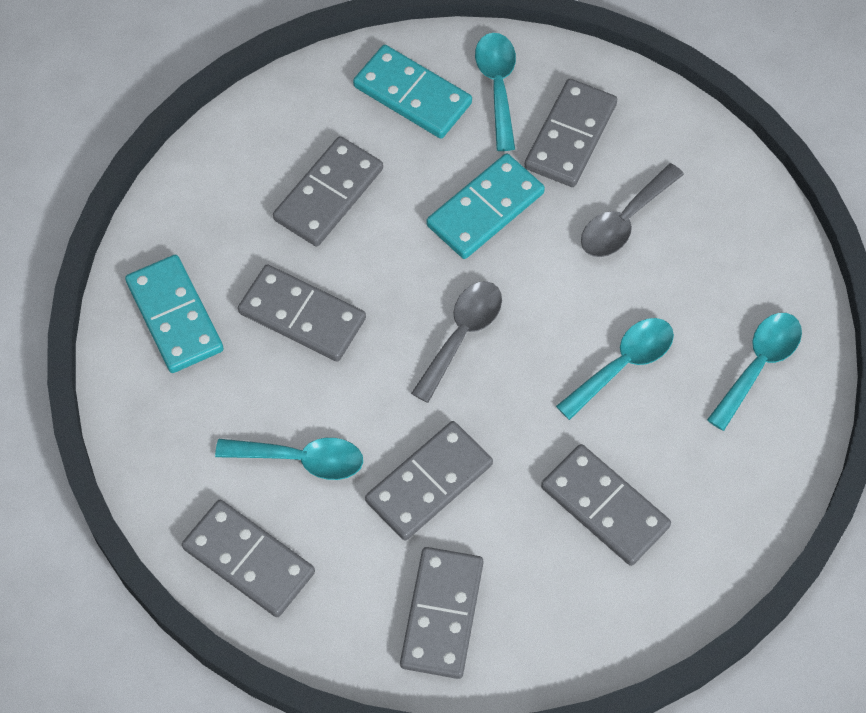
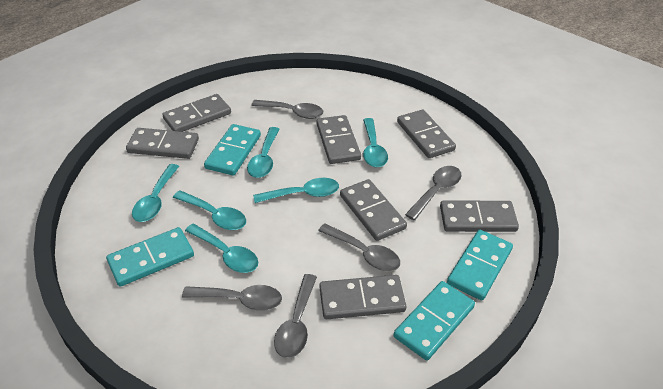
grey spoon: [411,281,502,403] [581,163,684,257] = 2 -> [182,285,282,311] [251,100,323,119] [274,274,317,358] [318,224,400,271] [405,166,462,220] = 5
turquoise domino: [125,255,223,373] [353,45,472,138] [427,154,545,259] = 3 -> [106,227,194,287] [204,124,261,176] [394,281,475,361] [447,230,513,300] = 4
turquoise spoon: [215,438,363,480] [475,33,516,151] [556,318,674,420] [707,313,802,431] = 4 -> [132,164,179,222] [173,190,246,230] [185,224,258,273] [247,127,279,178] [253,178,339,203] [363,118,388,167] = 6

